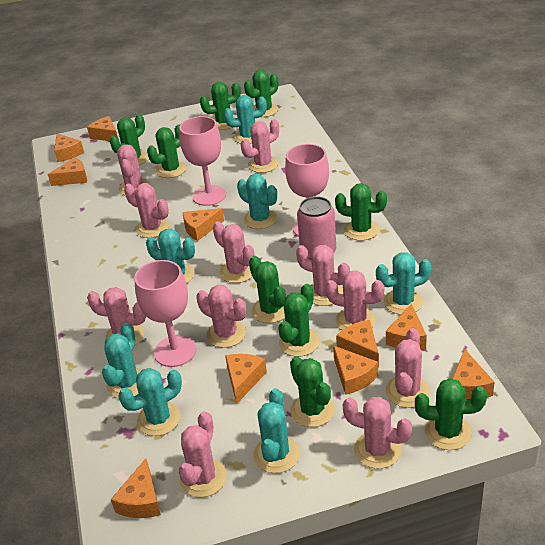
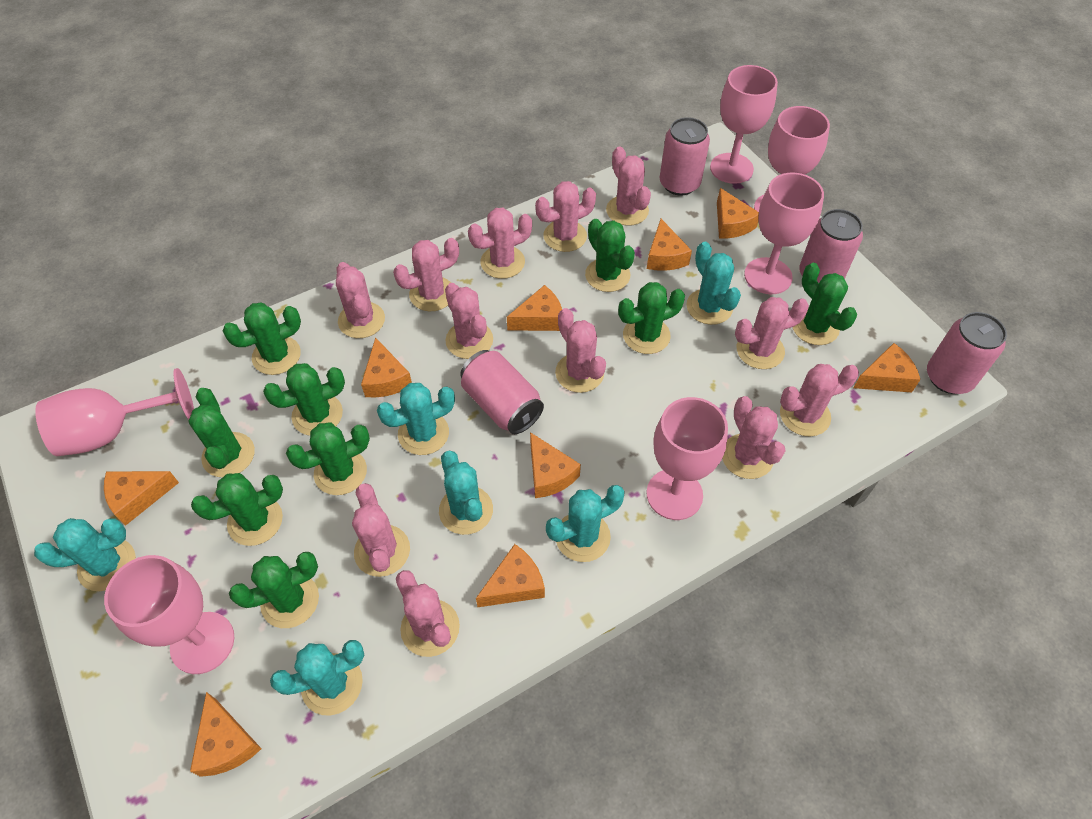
orange cheese: [48,158,87,186] [54,133,84,162] [87,116,118,141] [111,458,161,518] [183,208,224,241] [225,354,267,403] [333,346,378,395] [336,320,379,367] [386,303,427,350] [452,349,495,399] = 10 -> [104,471,179,526] [190,692,262,777] [361,337,412,397] [476,544,545,607] [507,285,562,331] [530,432,581,498] [647,219,692,271] [717,188,759,239] [853,343,920,392] = 9
pink cactus: [87,287,146,346] [117,144,150,196] [124,183,169,238] [179,411,227,497] [196,285,246,348] [213,221,255,283] [241,119,279,173] [296,245,350,306] [325,271,384,330] [343,397,412,469] [385,328,430,408] = 11 -> [336,262,385,338] [352,483,410,577] [393,238,459,311] [396,570,460,657] [445,283,493,359] [468,208,532,279] [535,181,596,252] [555,308,606,393] [606,146,651,226] [722,396,786,479] [735,297,809,369] [780,364,859,437] = 12
pink can: [297,196,336,259] = 1 -> [460,350,544,434] [659,117,710,196] [799,209,863,283] [927,312,1007,394] = 4
pink goblet: [134,260,196,367] [180,116,226,206] [285,144,329,237] = 3 -> [35,368,194,456] [104,555,234,674] [646,397,728,520] [710,65,778,184] [744,173,824,294] [754,106,830,212] = 6
turquoise cactus: [102,323,142,398] [118,368,182,436] [146,229,195,284] [224,95,267,144] [237,174,277,229] [253,388,300,473] [376,252,432,315] = 7 -> [34,518,136,591] [270,640,364,716] [377,383,455,455] [439,451,493,535] [546,485,625,562] [686,242,741,325] = 6

